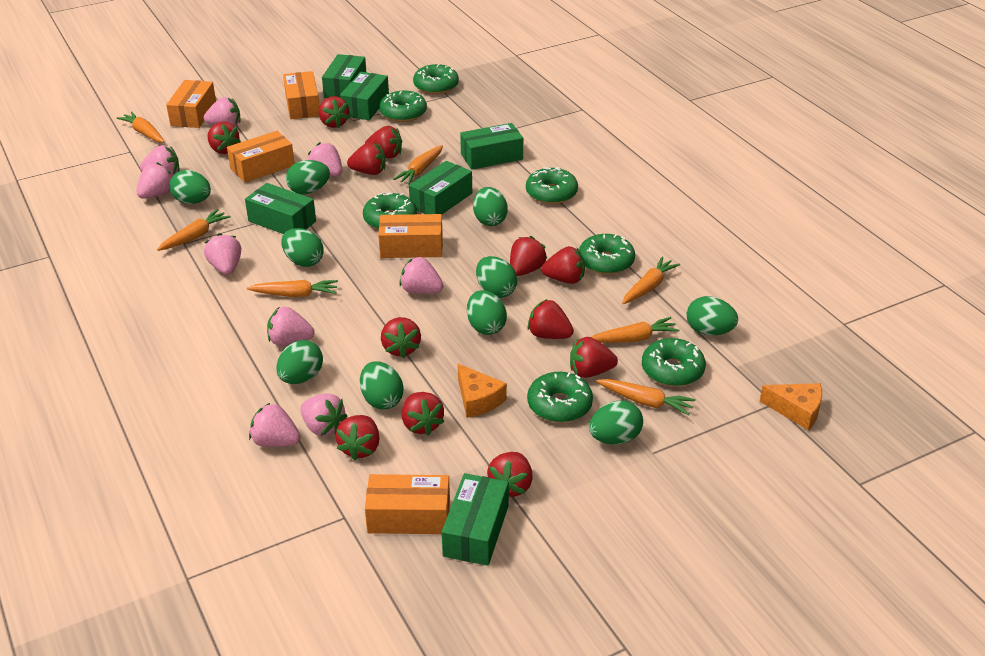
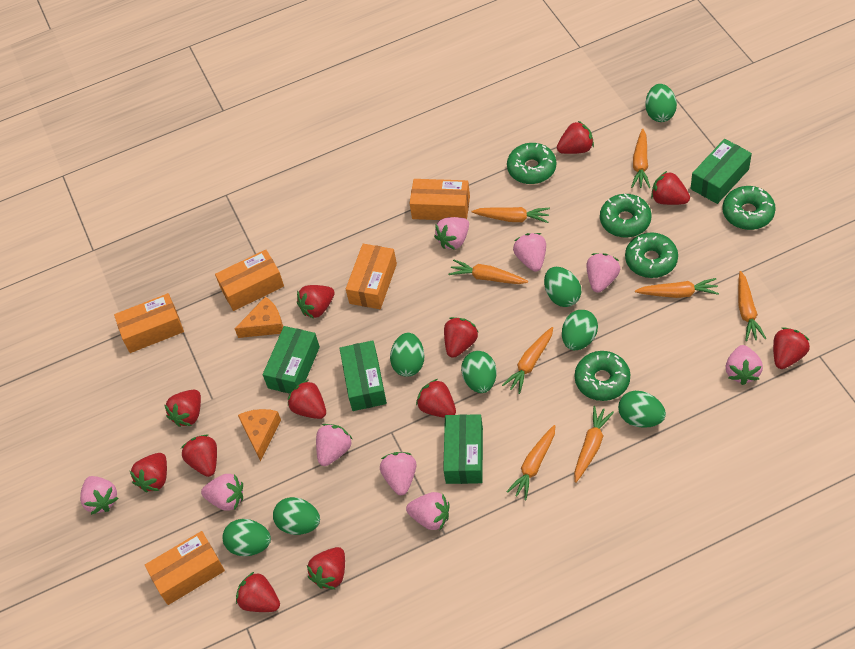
green box: [245,183,316,234] [322,54,366,98] [340,72,389,120] [409,161,472,214] [442,473,509,566] [460,123,523,170] = 6 -> [263,326,320,394] [339,340,387,411] [443,414,483,484] [691,139,752,204] = 4
green donut: [363,193,417,230] [379,91,427,122] [413,64,459,94] [526,167,578,204] [527,372,593,423] [579,234,635,275] [642,338,706,387] = 7 -> [507,143,556,184] [575,351,630,401] [600,194,652,238] [625,233,678,278] [722,186,776,230] = 5
green egg: [169,170,211,204] [276,340,323,384] [281,228,324,267] [286,160,330,194] [360,361,403,409] [467,290,507,335] [473,187,508,226] [476,256,517,298] [589,401,643,444] [686,296,738,335] = 10 -> [222,519,271,556] [273,497,320,535] [390,333,425,377] [461,351,496,393] [544,267,581,307] [562,310,598,350] [618,391,666,428] [645,84,677,122] = 8
orange carrot: [117,112,165,143] [157,209,231,251] [247,280,338,297] [393,145,443,185] [591,317,680,343] [596,379,696,416] [622,257,680,304] = 7 -> [448,259,528,284] [472,207,550,223] [502,327,553,394] [506,425,555,500] [574,406,614,483] [631,129,650,188] [635,278,719,298] [738,271,766,341] = 8

